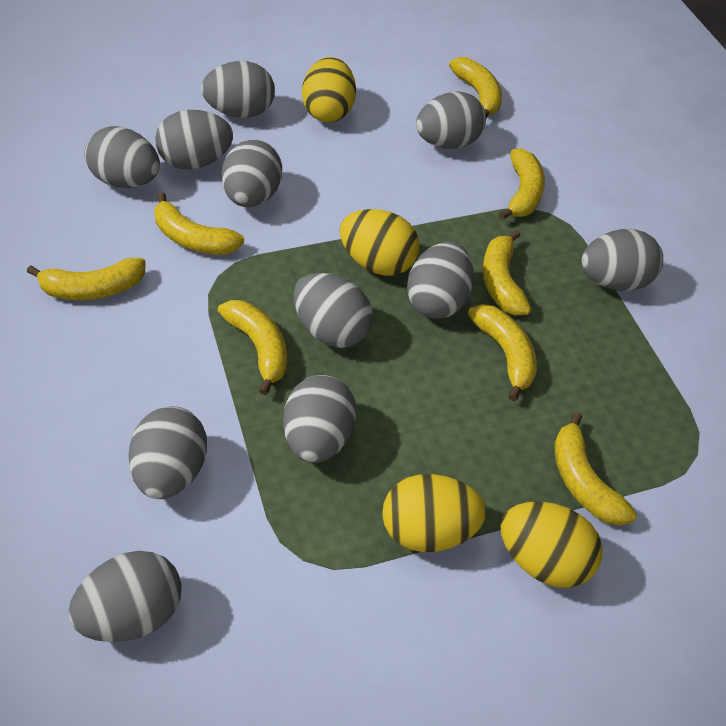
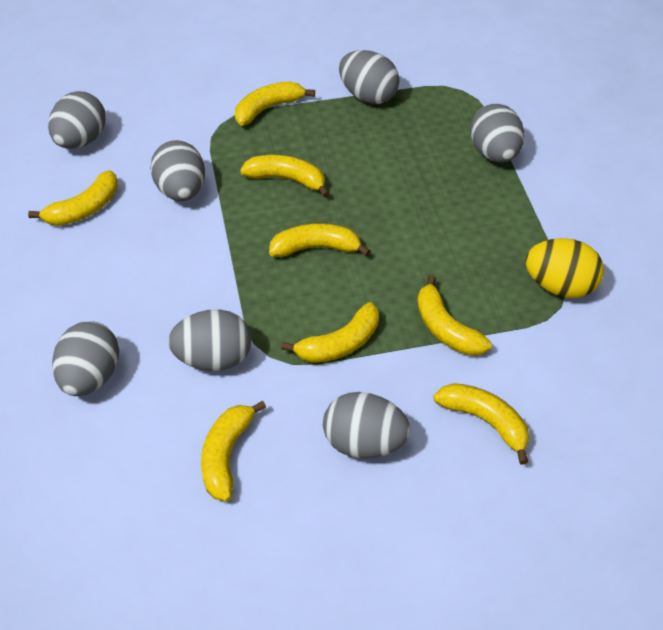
grey egg: [68,551,182,642] [85,126,160,188] [128,406,207,499] [155,110,233,169] [201,61,275,118] [222,140,282,207] [283,375,357,463] [294,273,373,348] [407,242,474,319] [416,91,486,149] [581,229,663,291] = 11 -> [48,91,106,149] [52,321,119,396] [150,140,205,201] [168,310,252,371] [323,392,410,458] [339,50,400,104] [470,104,524,163] = 7
yellow egg: [302,57,356,122] [340,209,419,276] [382,474,486,552] [500,501,602,588] = 4 -> [525,238,604,298] = 1

